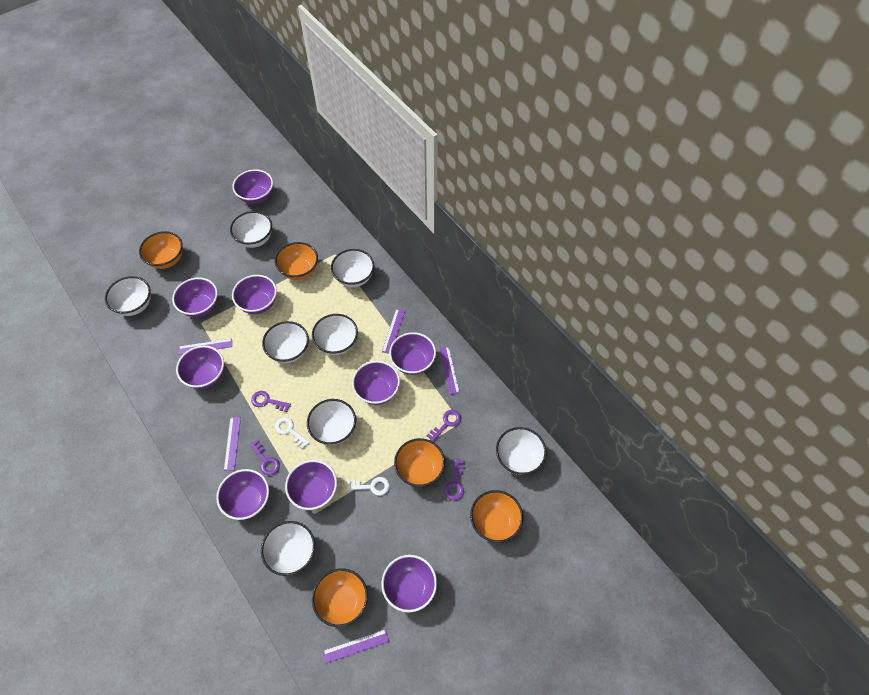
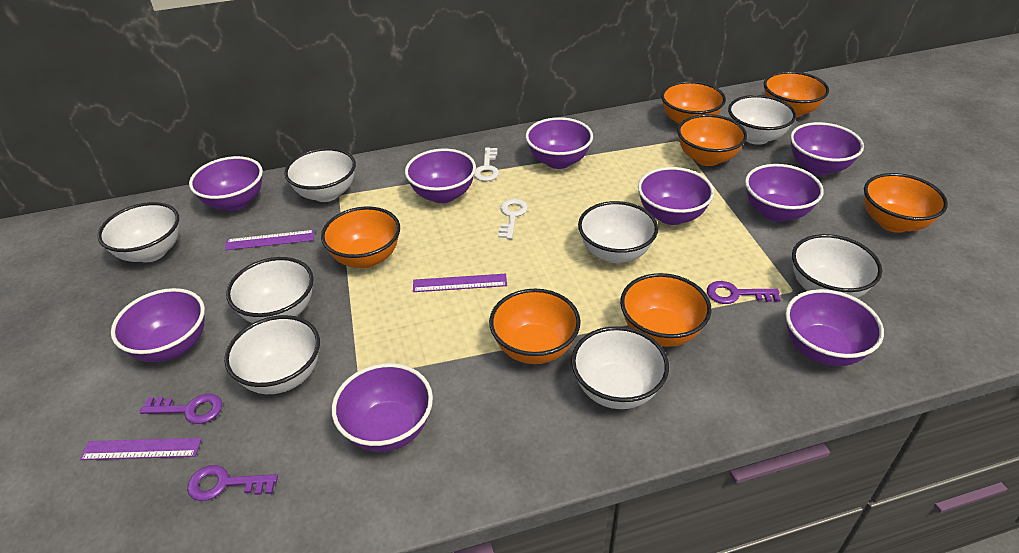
orange bowl: [139,231,183,269] [275,242,318,280] [312,568,368,627] [394,438,445,487] [470,490,523,543] = 5 -> [321,206,400,268] [489,289,581,364] [620,273,711,347] [661,81,726,125] [677,114,747,166] [764,71,829,118] [864,173,948,233] = 7
purple key: [249,439,280,476] [251,391,291,412] [427,410,461,442] [444,459,465,500] = 4 -> [140,394,222,424] [187,465,278,501] [707,281,780,304] = 3
purple ruler: [179,338,232,355] [224,417,241,471] [323,629,389,664] [382,309,405,354] [439,346,460,395] = 5 -> [80,438,202,460] [225,230,314,250] [413,274,507,292] = 3

